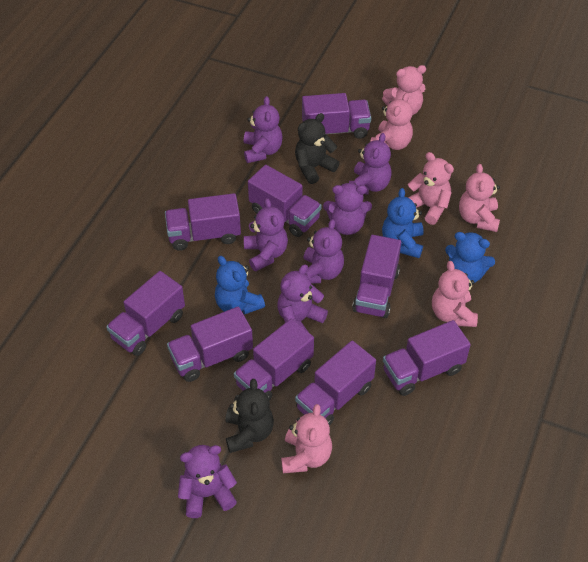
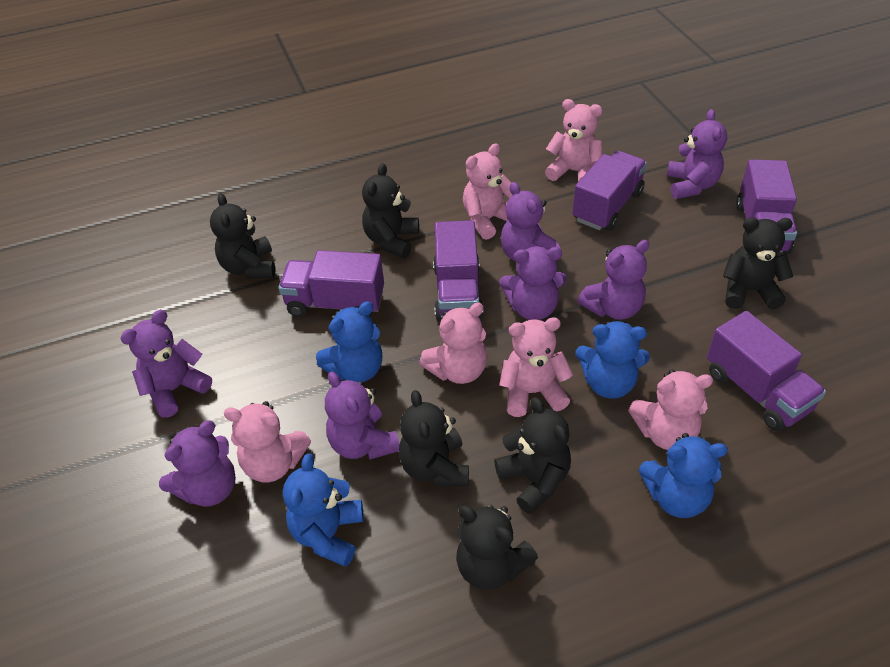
black teddy bear: [225,379,274,453] [295,113,339,184] = 2 -> [210,193,275,279] [362,163,419,258] [399,390,469,487] [456,504,538,590] [494,397,571,514] [723,218,793,309] = 6
blue teddy bear: [215,256,265,314] [382,188,424,258] [445,232,495,282] = 3 -> [283,453,364,567] [316,301,383,383] [575,321,650,399] [638,433,728,518] = 4
purple truck: [106,271,185,356] [165,193,241,251] [167,307,253,382] [234,319,314,400] [248,165,322,237] [295,341,376,426] [302,93,371,139] [352,235,401,318] [383,320,471,396] = 9 -> [278,250,384,317] [433,220,483,322] [572,151,647,231] [707,311,826,431] [736,159,797,254] = 5

